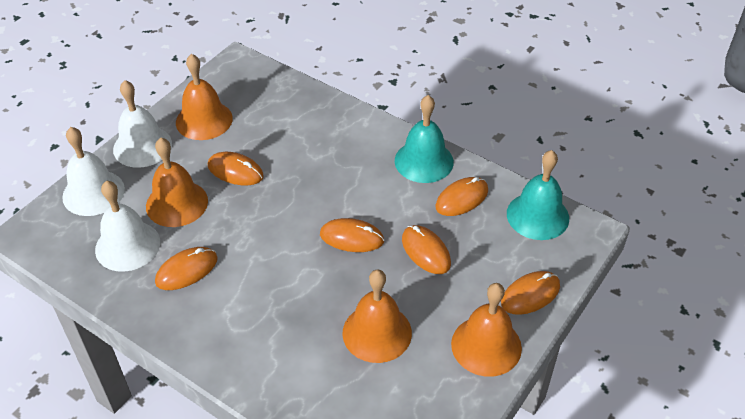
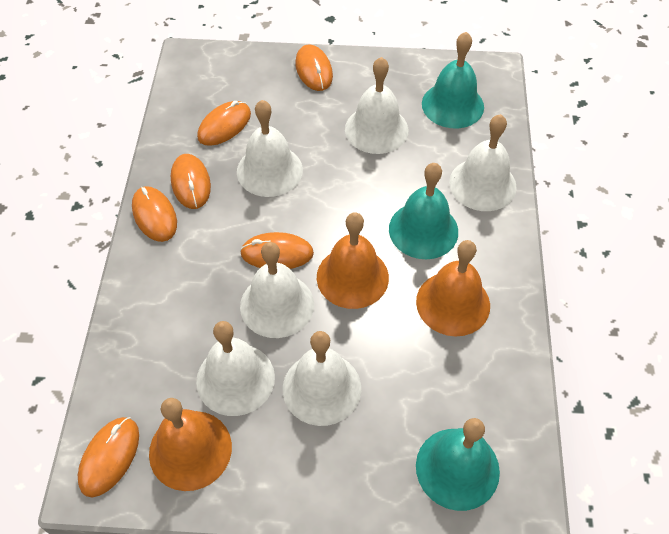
orange bell: [146,138,208,227] [176,54,233,140] [342,269,412,363] [451,283,522,377] = 4 -> [149,398,232,491] [317,212,389,309] [416,240,490,336] = 3
turquoise bell: [395,95,454,183] [507,150,569,240] = 2 -> [389,163,458,259] [416,418,500,511] [422,32,484,128] = 3
white bell: [62,127,125,216] [95,181,160,272] [113,80,172,168] = 3 -> [196,321,275,416] [237,100,303,197] [240,242,314,338] [283,331,361,426] [345,57,408,154] [449,114,517,211] = 6

